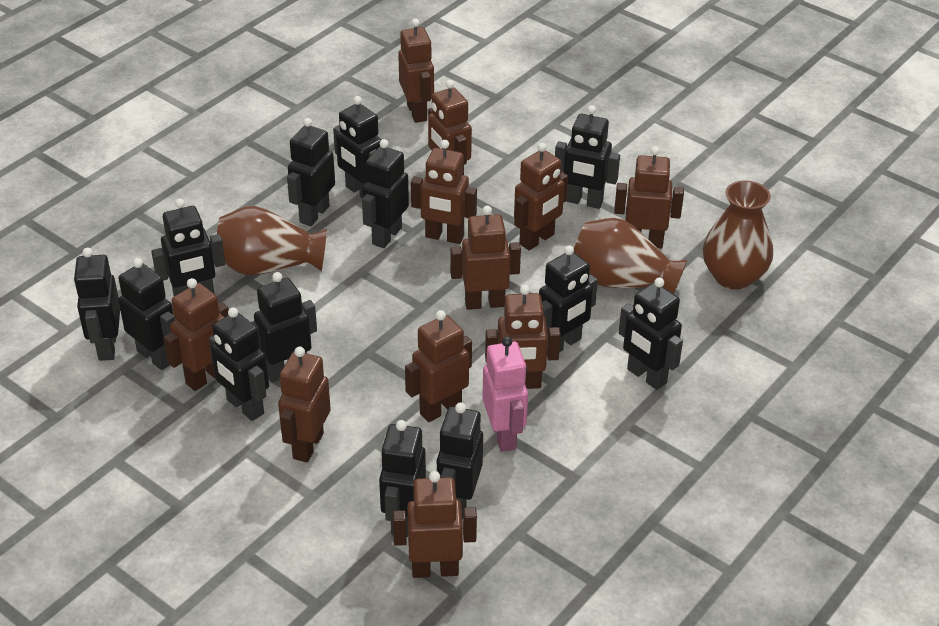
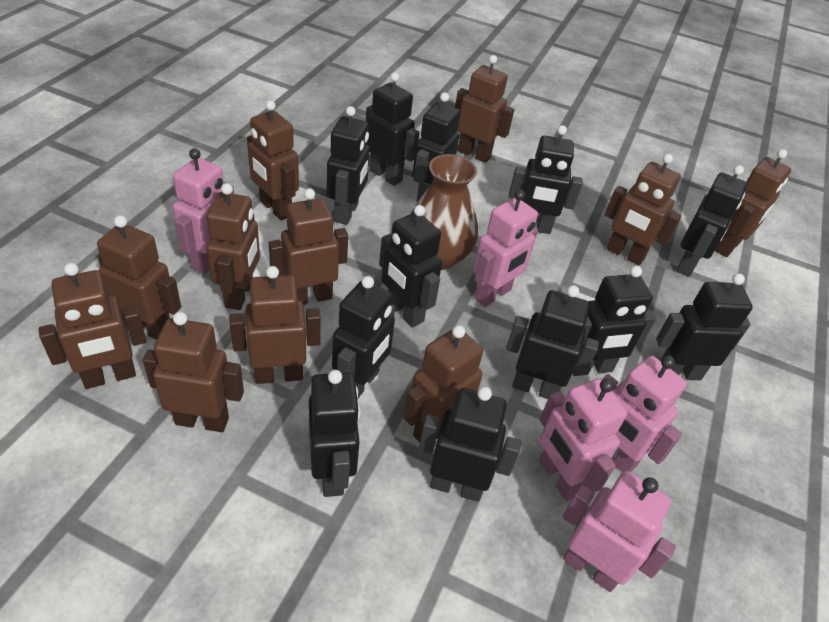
black robot: [74,248,120,361] [118,258,175,370] [151,198,225,296] [209,307,269,421] [251,272,317,383] [287,118,335,226] [333,96,382,198] [362,139,409,248] [379,420,426,537] [437,402,483,519] [539,245,598,352] [555,105,620,209] [619,278,683,390] = 13 -> [309,370,360,497] [327,106,370,225] [332,276,395,400] [366,72,420,186] [379,205,442,328] [412,92,460,202] [419,387,521,502] [506,285,599,399] [509,125,583,234] [572,266,656,376] [656,273,753,380] [676,165,747,277] = 12
brown vase: [217,206,327,275] [574,218,687,294] [703,181,773,290] = 3 -> [410,154,478,270] = 1
pink robot: [482,336,528,452] = 1 -> [173,148,234,274] [473,190,538,307] [539,378,628,501] [562,471,676,592] [602,355,687,473] = 5

